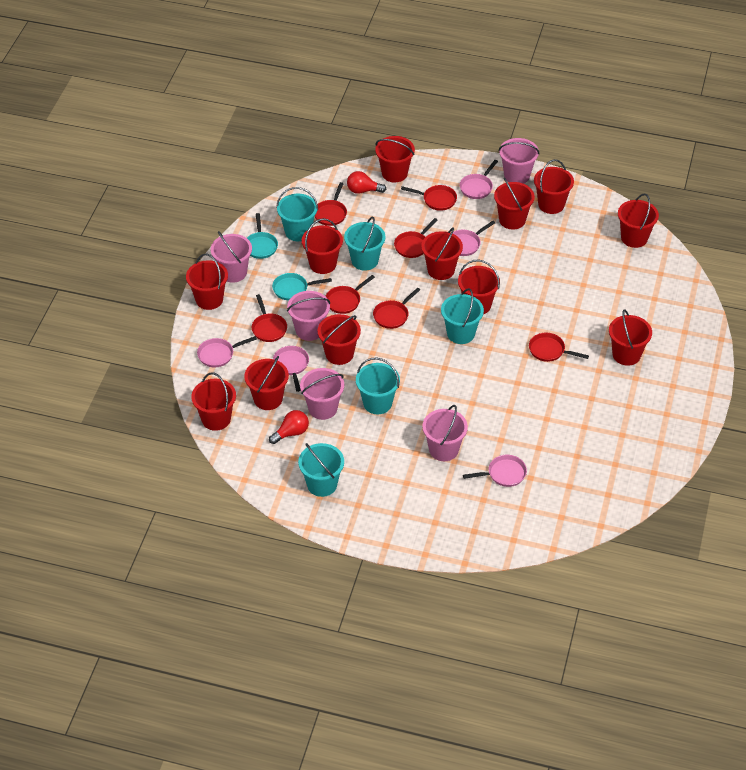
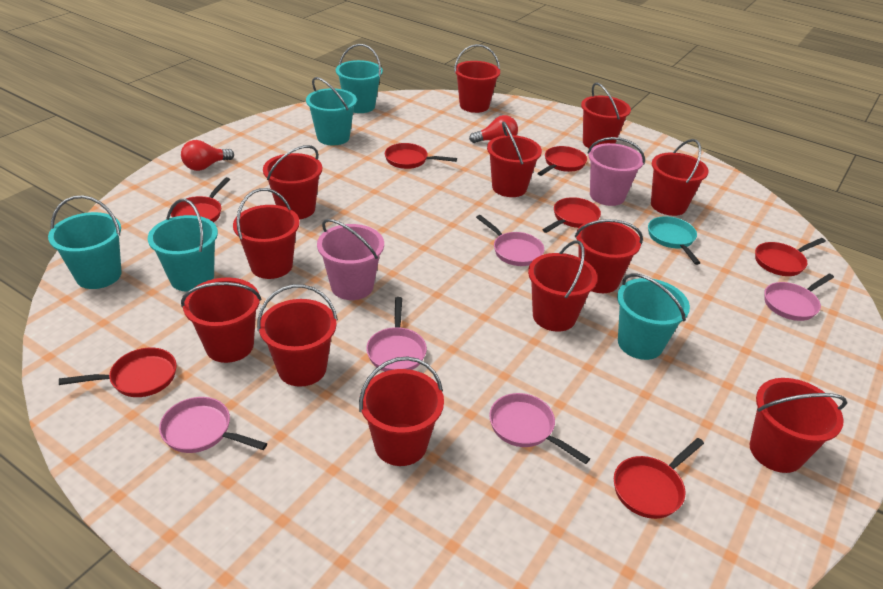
pink bucket: [211,231,252,283] [287,291,330,341] [300,368,344,420] [422,405,468,461] [499,138,540,184] = 5 -> [317,219,384,300] [588,137,645,206] = 2
turquoise pan: [247,213,278,259] [272,273,332,301] = 2 -> [648,216,700,265] = 1

